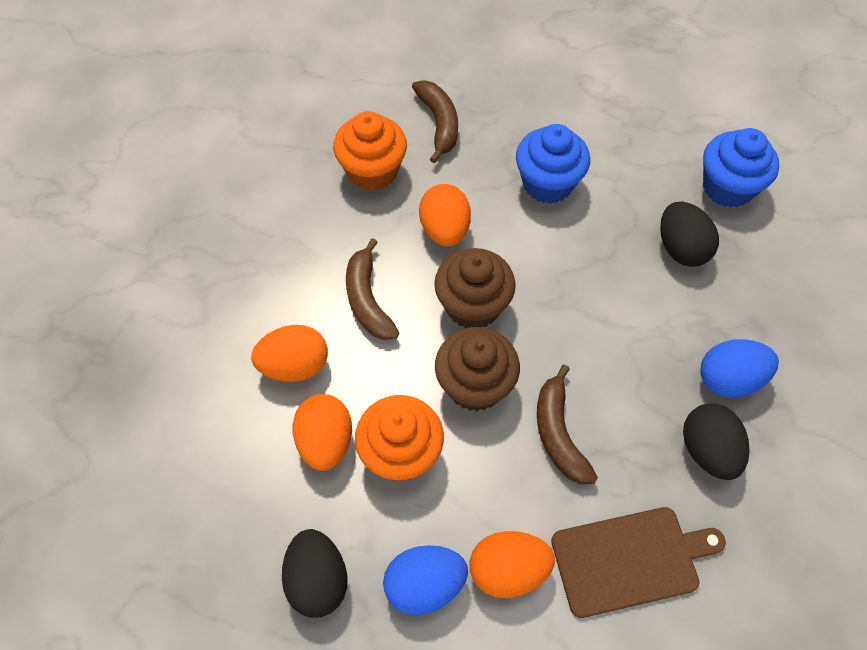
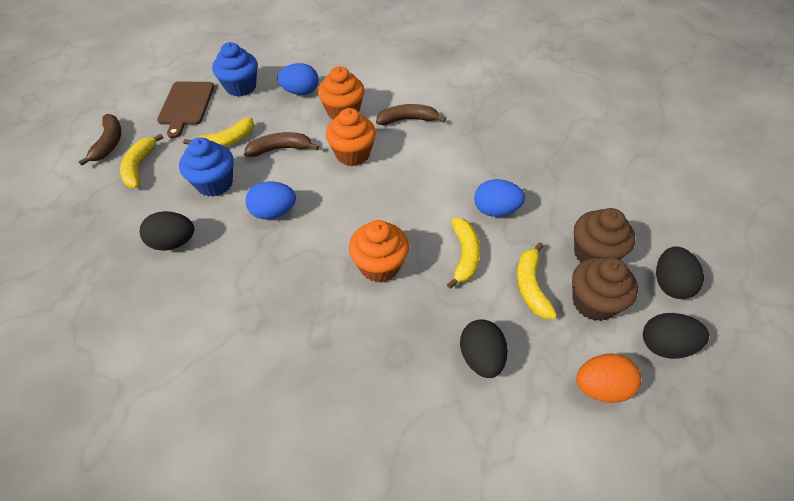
black egg: [282,529,348,618] [660,202,719,267] [683,403,749,480] = 3 -> [140,211,194,251] [460,319,508,378] [643,313,709,359] [656,247,704,299] = 4
blue egg: [383,545,468,615] [700,339,779,397] = 2 -> [245,182,296,219] [277,63,319,95] [474,179,525,217] = 3
orange cupcake: [333,111,407,191] [355,395,444,482] = 2 -> [318,66,365,120] [326,108,376,166] [349,220,409,283] = 3
orange egg: [251,325,328,382] [293,394,352,471] [419,184,471,247] [470,531,555,598] = 4 -> [576,353,641,403] = 1
yellow banana: none = 0 -> [120,134,163,188] [183,117,254,147] [447,218,480,289] [517,243,557,319] = 4

